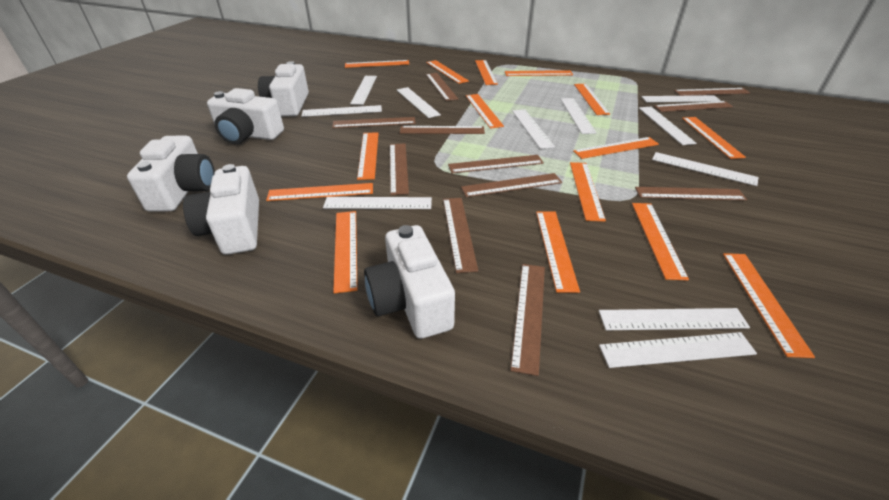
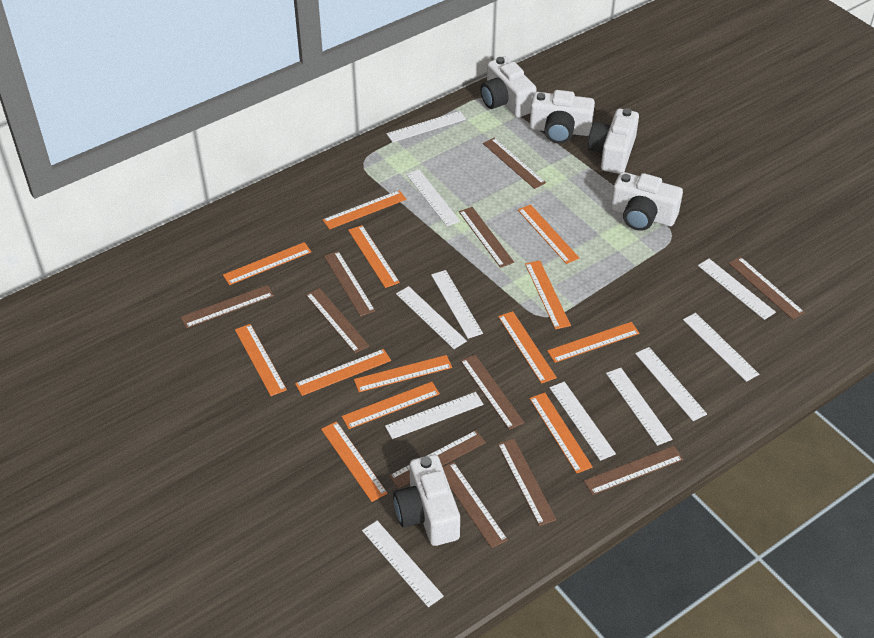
orange ruler: [266,183,373,201] [333,211,358,293] [345,60,409,68] [357,132,379,180] [426,60,469,84] [466,94,504,129] [475,60,498,85] [505,70,573,76] [536,211,580,293] [570,162,606,222] [573,137,659,159] [574,84,610,115] [632,203,689,281] [682,117,746,159] [723,253,815,358] = 15 -> [223,242,312,285] [235,324,287,396] [295,349,391,396] [321,421,388,502] [323,190,407,229] [342,382,440,429] [348,225,400,288] [354,355,452,392] [498,311,557,384] [518,204,579,264] [525,260,571,329] [529,393,593,474] [547,322,640,363] = 13

